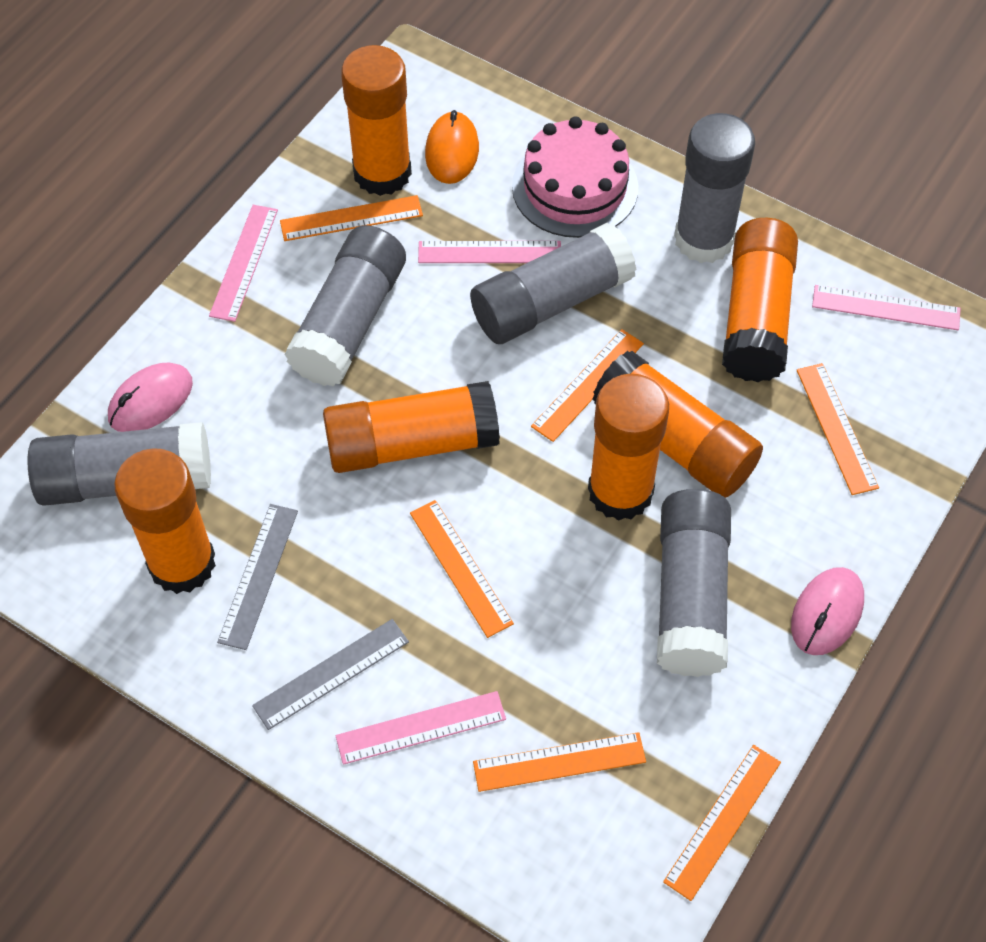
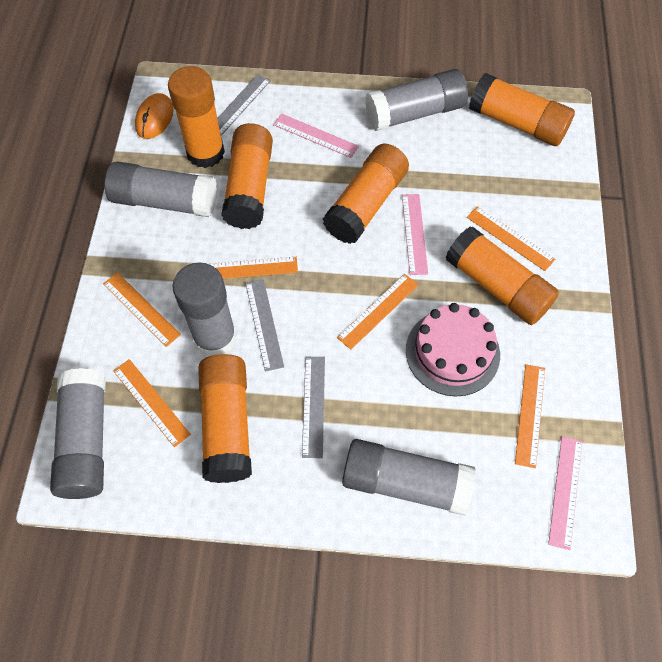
grey ruler: [217,504,298,650] [252,619,409,730] = 2 -> [217,74,271,136] [245,279,284,372] [302,357,325,458] = 3
pink mouse: [108,362,193,432] [791,567,864,655] = 2 -> none = 0
pink ruler: [209,205,278,322] [335,691,506,765] [418,241,561,263] [812,285,961,330] = 4 -> [273,113,359,158] [402,194,428,275] [548,436,582,550] = 3

